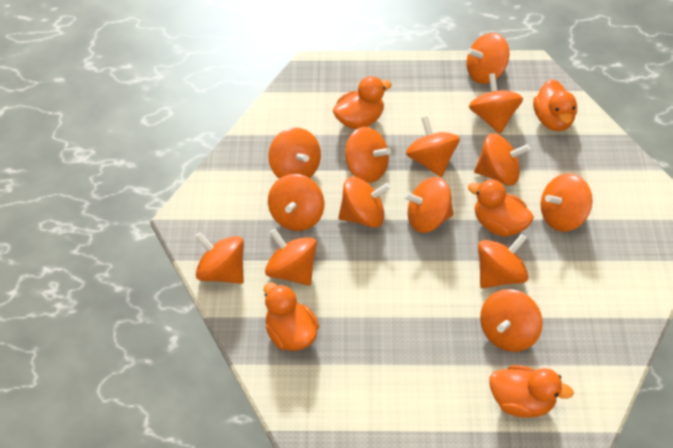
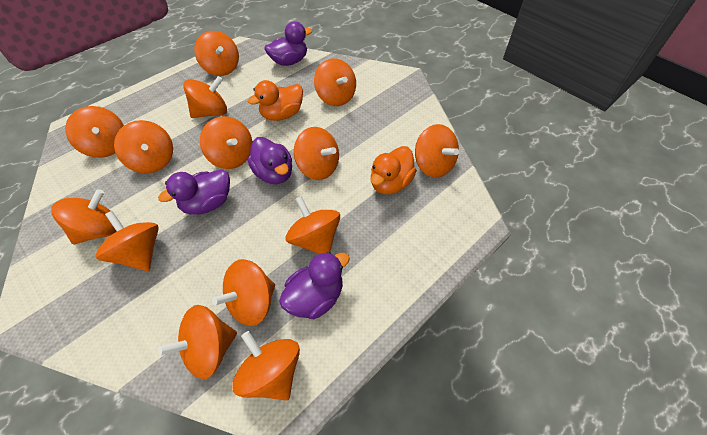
orange duck: [264,282,319,351] [333,76,392,129] [468,179,534,237] [489,365,574,418] [533,79,577,131] = 5 -> [248,80,303,121] [371,146,417,194] = 2
purple duck: none = 0 -> [158,169,230,215] [248,137,292,184] [264,21,312,66] [279,252,350,319] = 4

